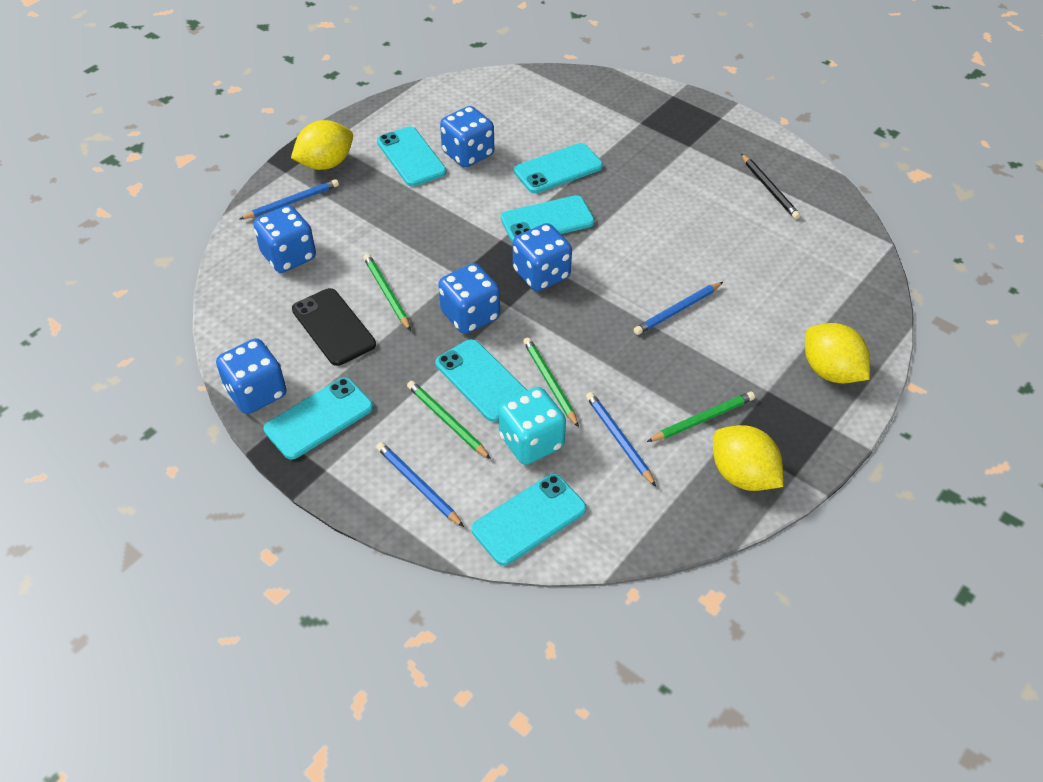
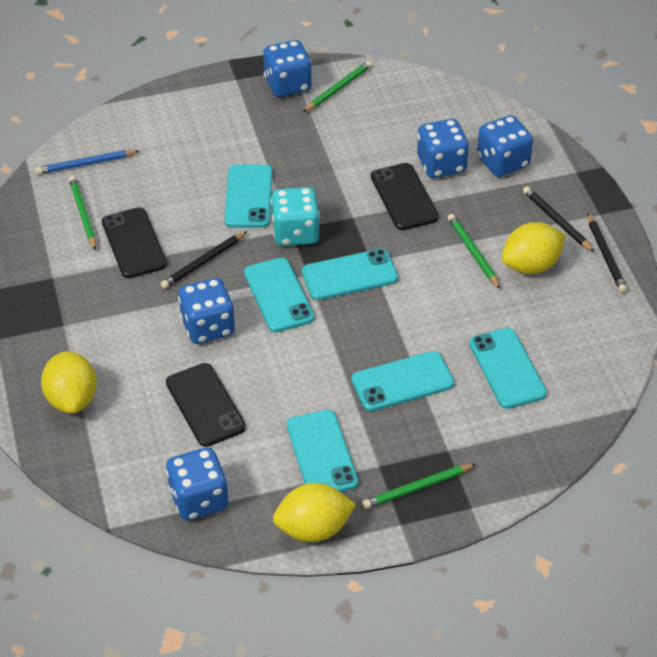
black pencil: [741,154,801,219] = 1 -> [161,231,247,289] [523,186,594,252] [588,213,627,293] = 3
black phone: [292,288,376,366] = 1 -> [102,207,167,278] [166,363,246,447] [371,163,439,230] = 3
blue pencil: [240,179,339,219] [376,442,464,527] [586,392,656,487] [634,282,723,335] = 4 -> [36,150,139,175] = 1

